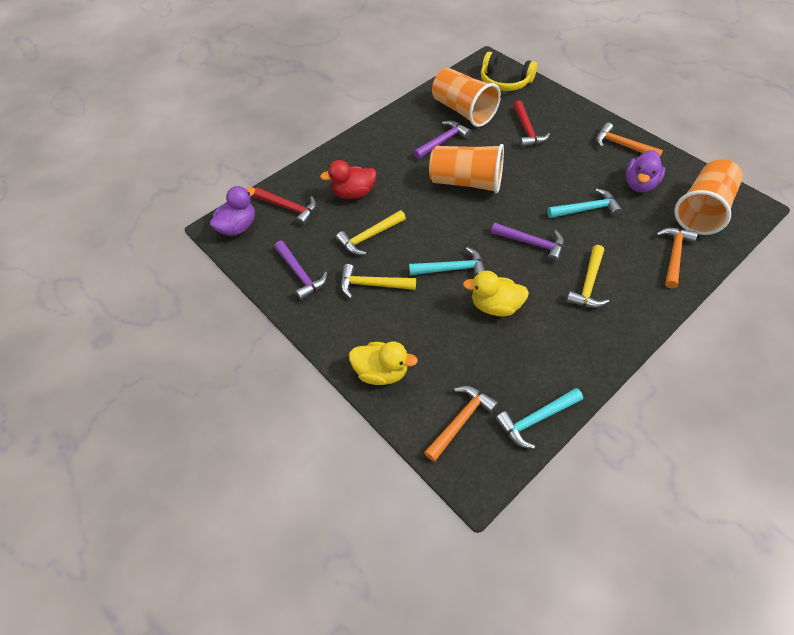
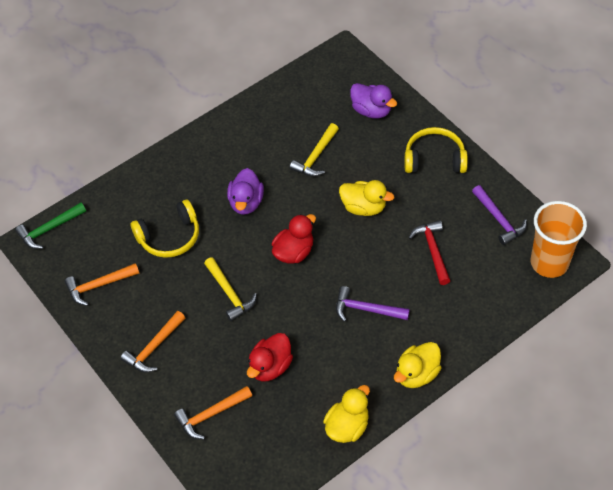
green hammer: none = 0 -> [15,202,86,249] = 1
orange cup: [429,144,504,193] [432,68,501,127] [674,159,743,235] = 3 -> [531,201,587,278] = 1
purple hammer: [274,241,327,300] [413,121,471,159] [491,223,564,263] = 3 -> [336,286,410,322] [472,185,527,245] = 2
red duck: [320,160,376,199] = 1 -> [247,333,293,381] [272,214,316,264] = 2
red hammer: [253,188,317,226] [513,101,550,147] = 2 -> [409,220,450,285] = 1
turquoise hammer: [409,247,485,276] [496,388,583,449] [547,188,622,218] = 3 -> none = 0
yellow duck: [349,341,418,385] [463,271,529,316] = 2 -> [323,385,370,443] [339,180,394,216] [394,342,441,388] = 3
yellow hammer: [336,210,406,255] [341,264,416,298] [566,245,609,308] = 3 -> [204,257,257,321] [289,123,339,177] = 2
yellow headphones: [481,52,537,91] = 1 -> [131,200,199,258] [405,127,468,173] = 2

